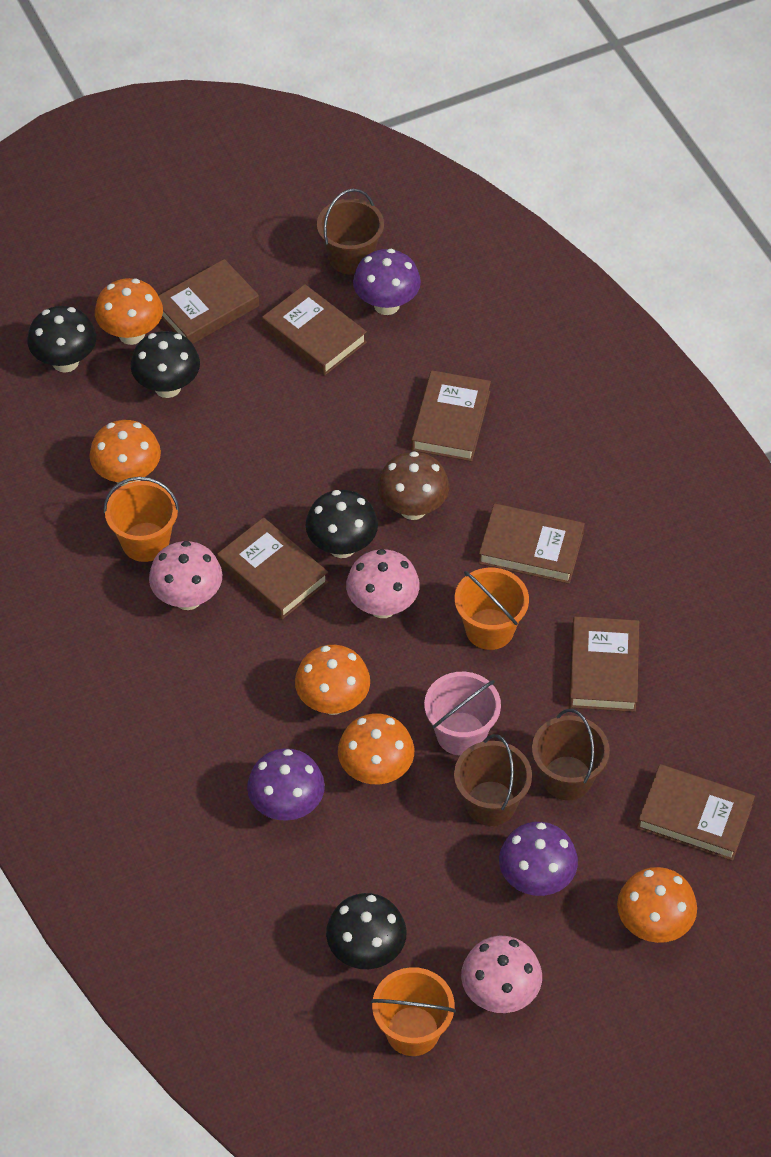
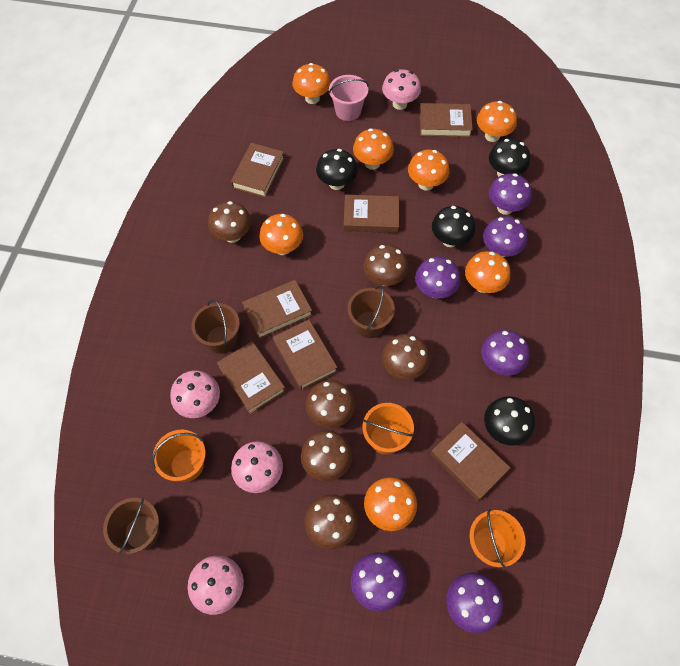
brown mushroom: [378,451,449,520] = 1 -> [208,201,251,243] [301,430,352,481] [304,495,358,550] [306,380,355,428] [363,244,408,286] [382,334,430,380] = 6
orange mushroom: [89,420,161,486] [95,278,163,345] [295,645,370,715] [338,713,414,784] [617,867,697,943] = 5 -> [259,214,303,255] [292,63,331,104] [353,128,394,170] [364,477,417,531] [408,150,450,191] [465,251,510,293] [477,101,517,142] = 7
pink mushroom: [149,541,222,610] [346,549,420,618] [461,936,542,1013] = 3 -> [170,370,220,418] [187,555,244,615] [231,441,283,493] [382,69,421,110] = 4
purple mushroom: [247,748,325,821] [353,249,421,315] [499,822,578,896] = 3 -> [351,553,406,612] [415,256,461,298] [446,572,503,633] [481,330,530,376] [483,216,527,257] [489,173,532,215] = 6

